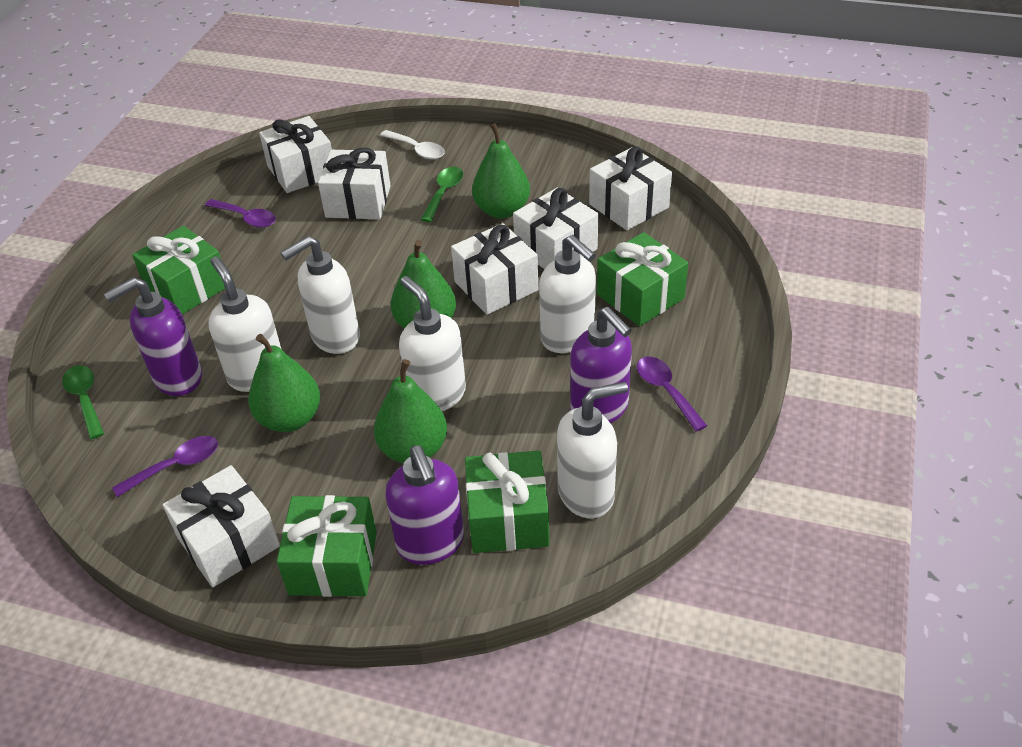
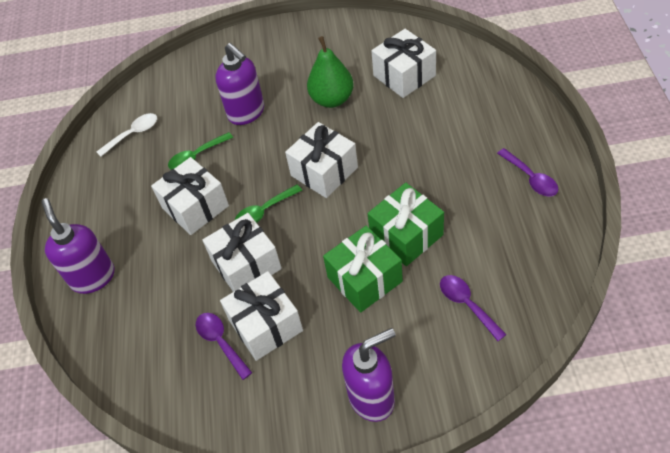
green gift: [132,226,225,314] [277,495,377,597] [465,451,550,553] [597,232,688,326] = 4 -> [323,225,403,313] [367,183,444,266] = 2
green pear: [248,334,320,432] [374,359,447,463] [391,240,456,329] [472,123,530,218] = 4 -> [307,36,354,108] = 1
white gift: [162,465,280,587] [259,116,332,193] [318,148,391,219] [451,223,538,315] [513,188,598,269] [589,146,672,230] = 6 -> [151,157,229,235] [202,213,282,292] [220,271,303,361] [285,122,358,198] [371,29,436,98] = 5
white soap dispenser: [208,256,281,392] [281,236,360,354] [399,276,466,411] [539,235,596,353] [557,382,628,518] = 5 -> none = 0

